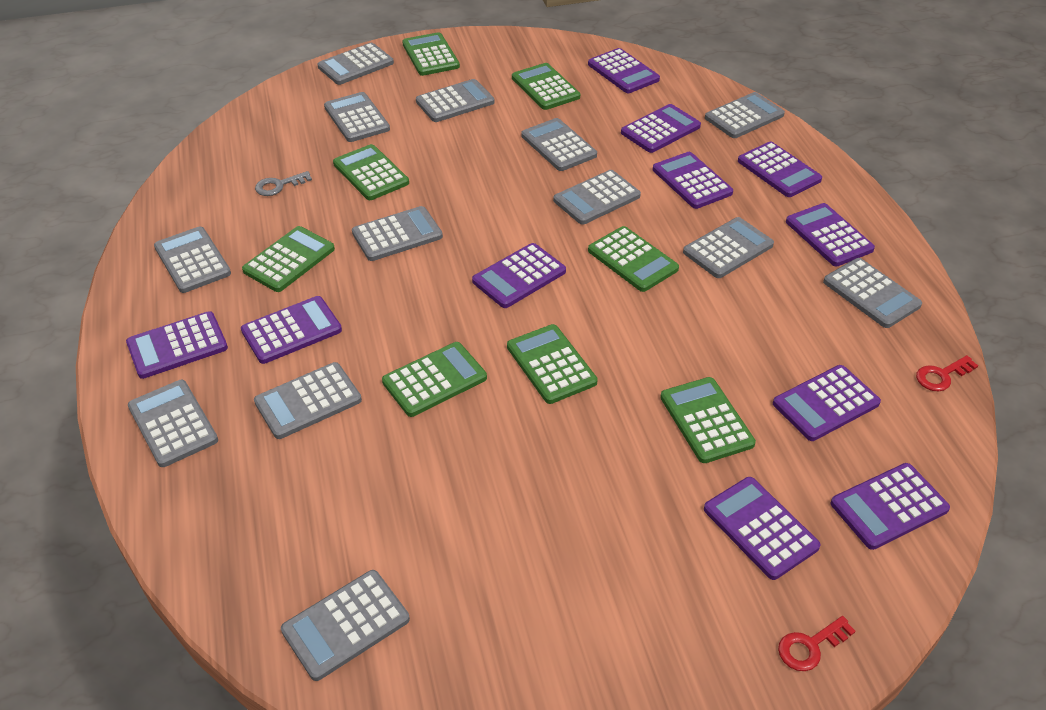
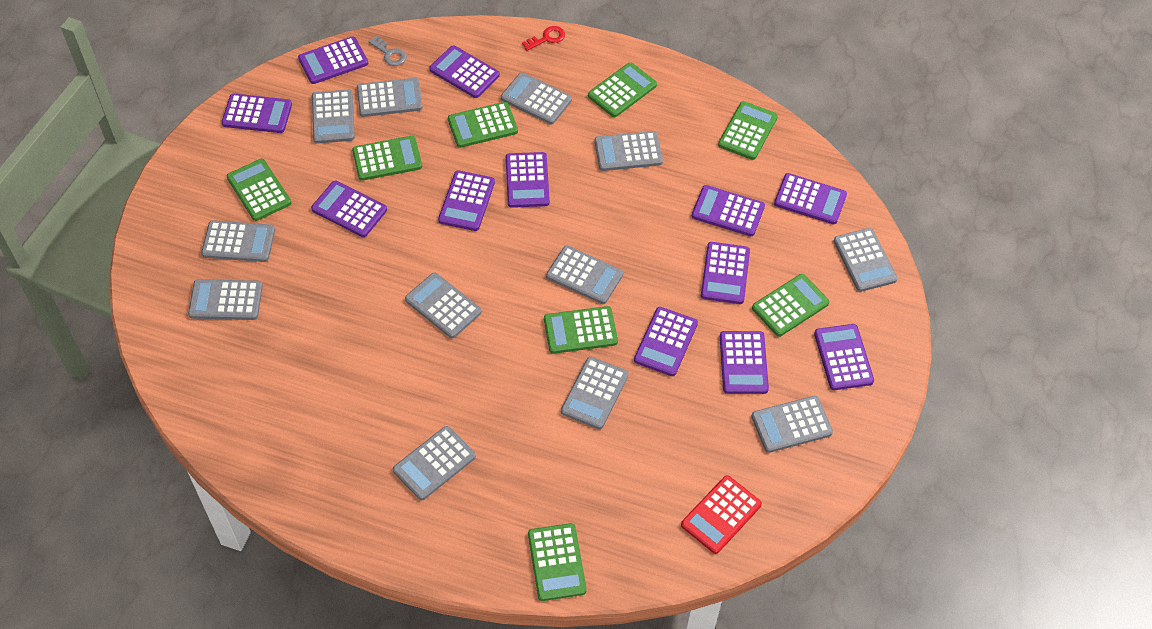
grey calculator: [128,380,218,467] [154,226,231,293] [254,362,362,439] [281,570,410,681] [317,43,394,85] [324,92,390,142] [352,206,443,261] [416,79,495,122] [521,118,597,171] [553,170,641,225] [683,217,774,278] [705,92,785,138] [823,258,922,328] = 13 -> [188,279,263,320] [201,220,275,262] [312,90,355,144] [357,78,423,117] [393,426,476,500] [405,272,482,338] [501,72,572,124] [546,246,623,304] [561,357,628,429] [595,131,663,171] [751,396,833,453] [833,228,897,292] = 12
purple calculator: [126,311,228,379] [241,296,342,364] [472,243,566,308] [588,48,660,93] [621,104,701,153] [653,152,733,209] [704,477,821,580] [738,142,822,197] [773,365,881,441] [786,203,875,266] [830,463,950,550] = 11 -> [222,94,292,133] [298,36,368,84] [311,180,387,237] [430,45,500,98] [438,170,495,231] [506,152,550,208] [634,307,698,376] [692,185,765,236] [701,242,750,304] [720,331,769,394] [774,173,847,224] [814,324,874,390] = 12
red calculator: none = 0 -> [681,475,762,554] = 1
red key: [778,616,856,671] [916,355,978,392] = 2 -> [522,26,565,51] = 1

